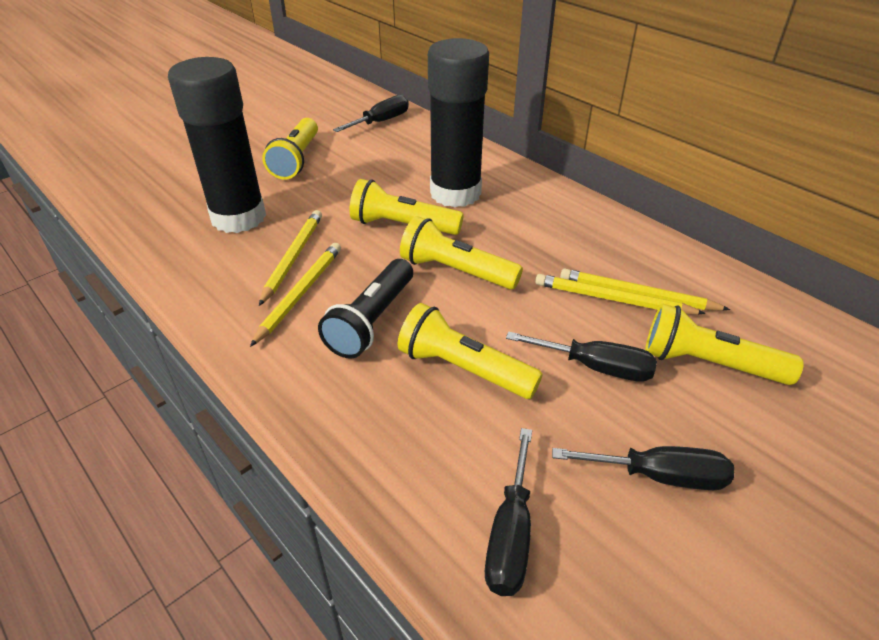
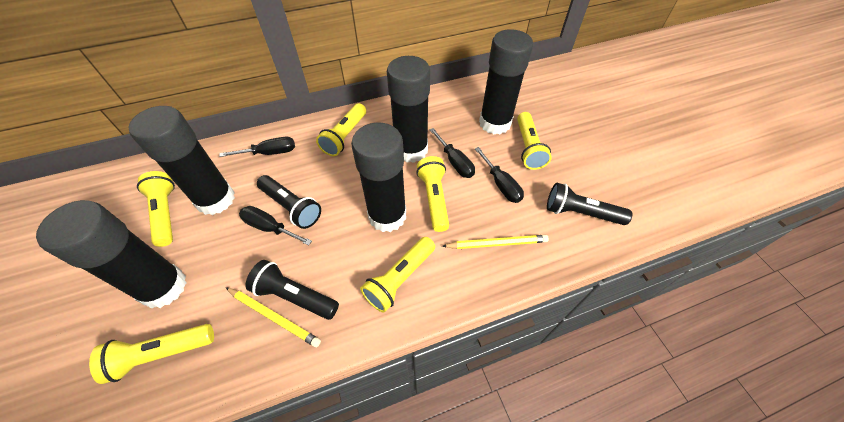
black flashlight: [318,259,413,358] = 1 -> [245,260,339,320] [257,175,321,229] [547,183,633,225] = 3
black glue stick: [168,57,266,233] [428,38,489,208] = 2 -> [36,200,187,308] [128,106,235,215] [351,122,406,232] [387,56,430,163] [479,29,533,134] = 5
yellow flashlight: [262,118,318,180] [350,179,464,235] [398,303,543,399] [400,216,523,290] [645,303,804,385] = 5 -> [89,324,214,384] [137,171,175,247] [316,103,366,156] [360,237,435,313] [416,156,449,232] [517,112,552,170] = 6
yellow pencil: [250,243,341,347] [259,210,322,306] [535,274,706,315] [560,269,730,311] = 4 -> [226,287,321,347] [442,235,549,249] = 2

